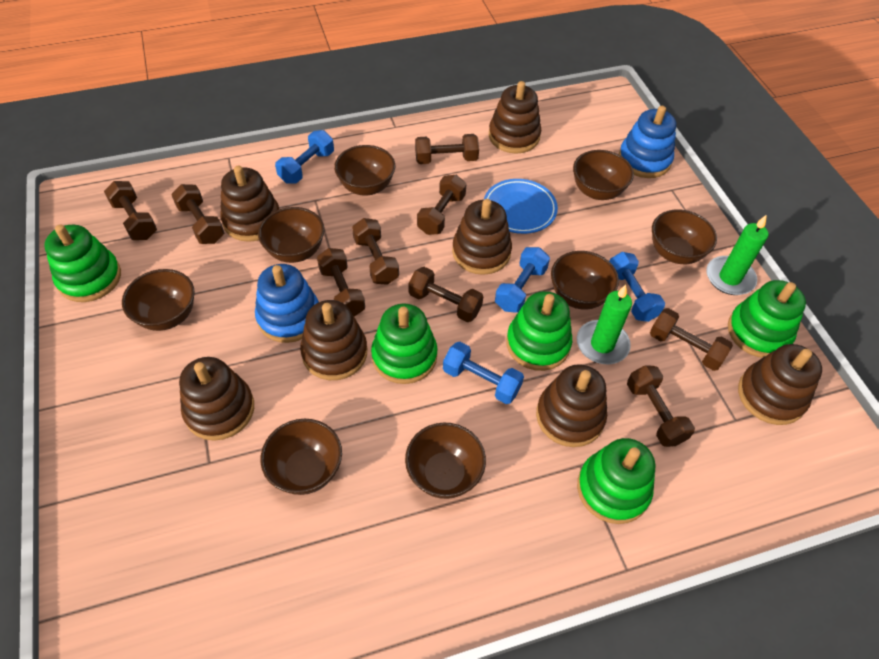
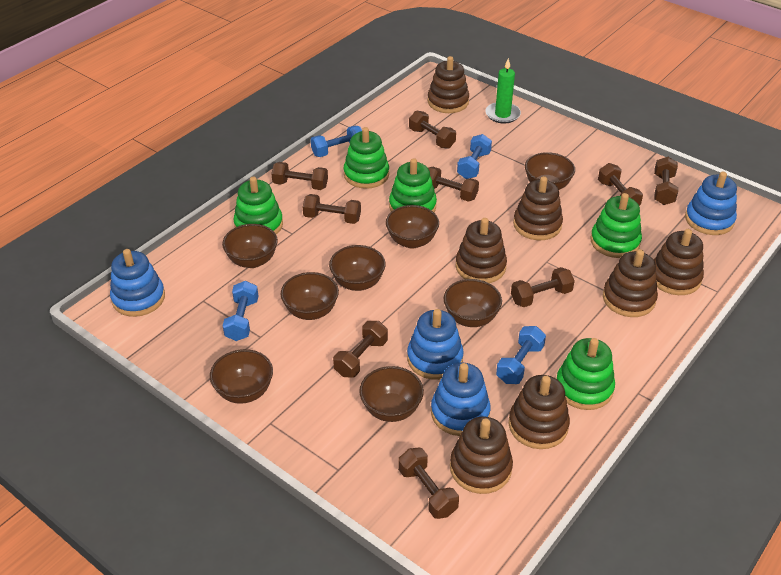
blue plate: [484,179,558,234] = 1 -> none = 0
blue stacking toy: [255,264,319,343] [619,106,676,178] = 2 -> [110,249,165,317] [407,309,464,380] [431,362,491,436] [685,171,737,235] = 4
green candle: [577,285,632,364] [706,215,768,295] = 2 -> [485,58,521,124] = 1

